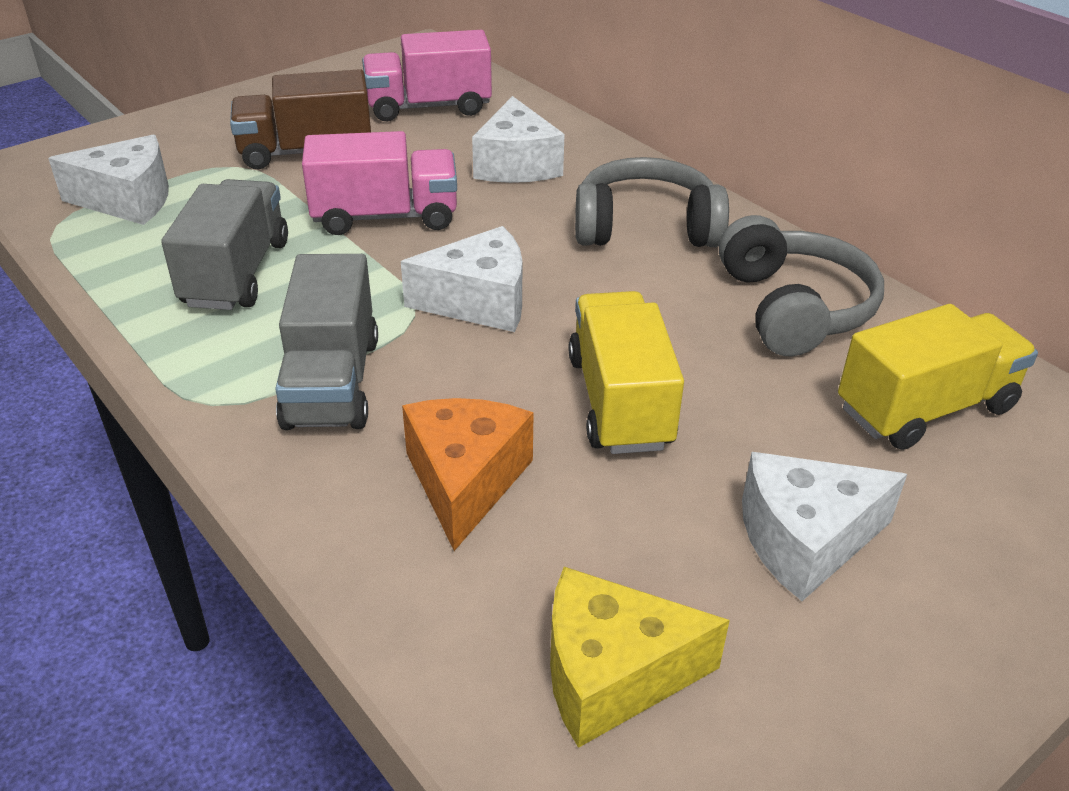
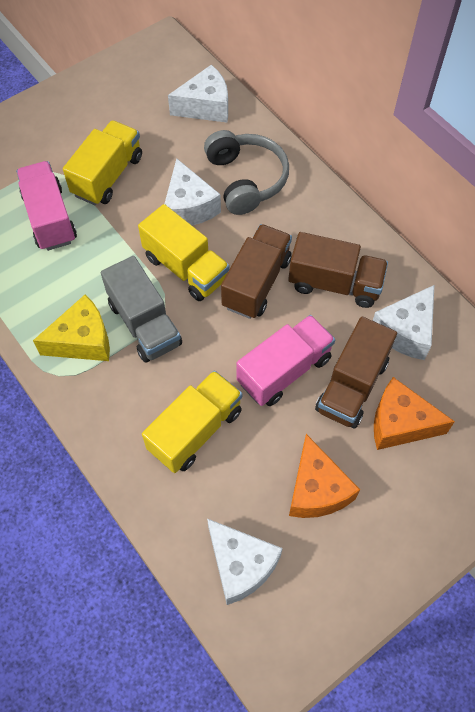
brown truck: [230,69,371,169] = 1 -> [221,224,292,319] [288,232,388,308] [315,317,397,429] = 3
grey headphones: [575,157,729,247] [719,215,884,356] = 2 -> [204,130,289,215] = 1
grey truck: [161,179,288,310] [275,254,378,430] = 2 -> [101,256,182,363] = 1
orange cheese: [402,398,534,551] = 1 -> [289,434,360,518] [374,377,455,450] = 2
yellow truck: [568,291,684,454] [838,304,1038,450] = 2 -> [63,120,142,205] [138,204,230,301] [142,370,242,473] = 3

